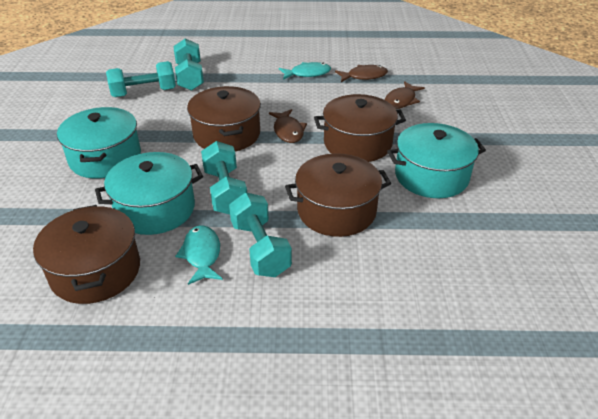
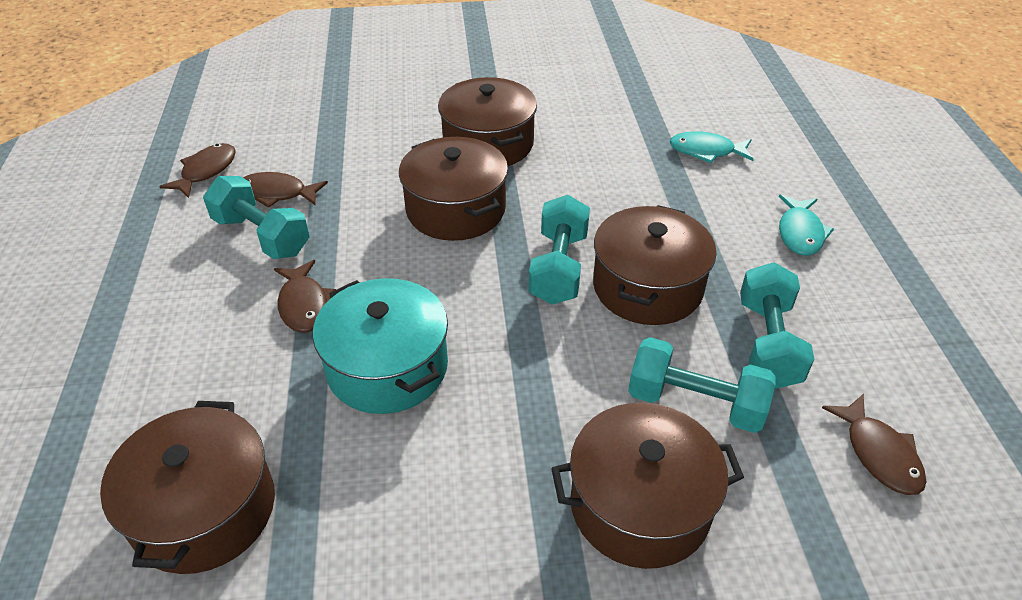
brown fish: [269,109,307,143] [335,65,388,82] [385,81,425,109] = 3 -> [159,143,236,198] [243,172,328,208] [274,260,336,333] [822,394,926,495] = 4
brown pot: [33,205,140,304] [187,86,261,151] [285,153,391,237] [314,94,406,162] = 4 -> [100,401,275,574] [399,137,508,241] [438,77,537,166] [551,403,744,569] [593,205,716,325] = 5
turquoise pot: [57,107,141,179] [95,152,203,235] [387,123,486,198] = 3 -> [313,278,448,414] = 1

